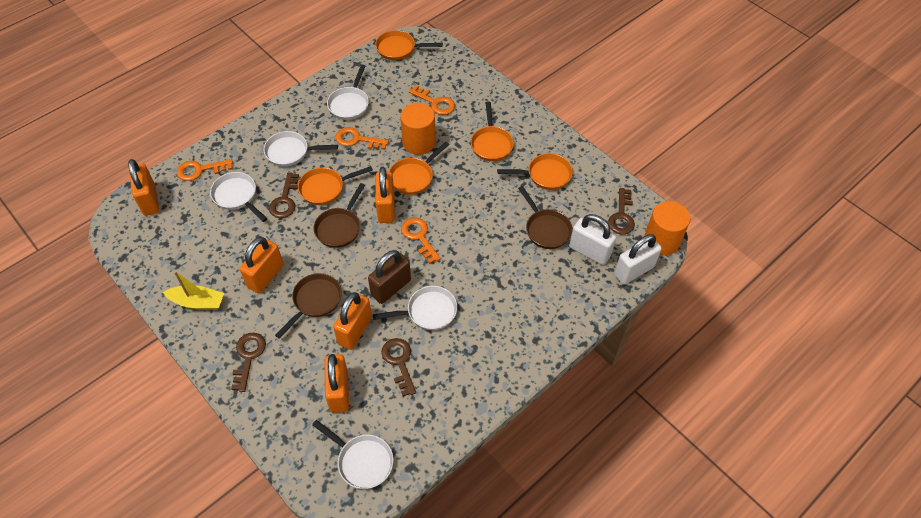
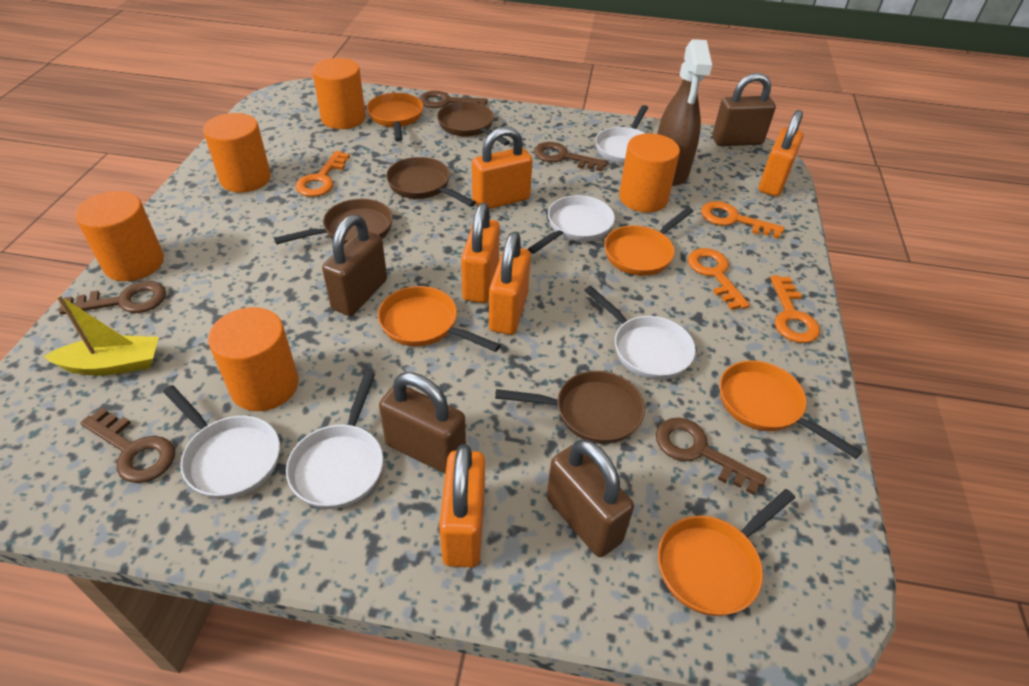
brown key: [231,333,266,392] [269,172,299,218] [382,338,416,397] [608,188,635,234] = 4 -> [59,281,166,315] [80,408,175,483] [419,91,488,108] [534,142,607,171] [656,418,766,495] = 5
brown padlock: [368,250,411,304] = 1 -> [322,215,387,316] [379,372,466,474] [547,439,634,557] [712,73,776,146] = 4
brown pan: [275,273,342,339] [313,183,365,248] [518,186,573,249] = 3 -> [274,199,393,244] [386,157,476,207] [437,101,510,145] [495,371,645,444] = 4
brown spray bottle: none = 0 -> [657,39,712,186] = 1
orange cylinder: [400,103,436,155] [644,201,690,255] = 2 -> [75,191,164,281] [203,113,271,192] [208,307,299,411] [312,58,366,129] [619,133,680,212] = 5
white padlock: [569,214,616,265] [614,234,662,284] = 2 -> none = 0

